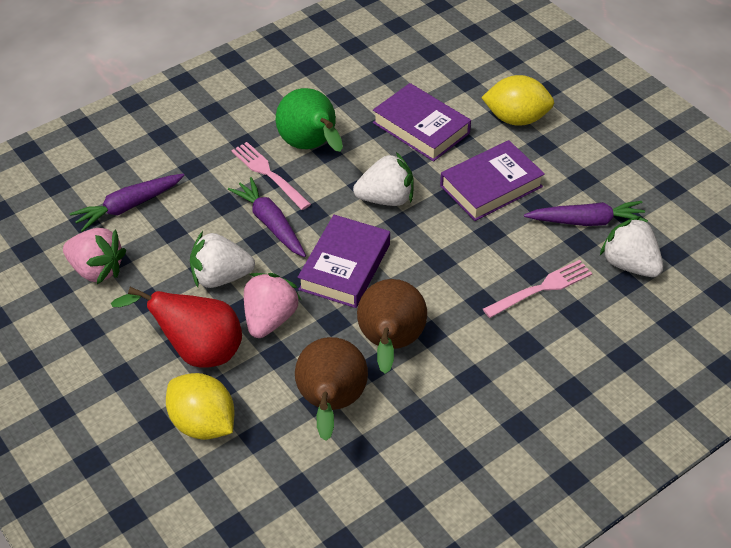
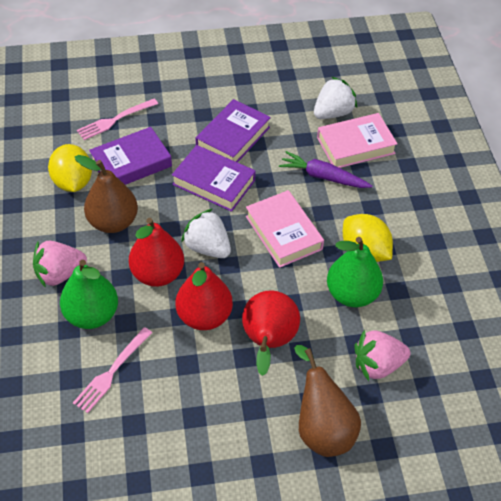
green pear: [276,88,343,152] = 1 -> [60,260,118,329] [327,237,383,307] = 2
pink book: none = 0 -> [246,190,324,268] [317,113,398,168] = 2
purple carrot: [70,173,185,232] [228,177,306,257] [524,201,648,226] = 3 -> [279,151,372,188] = 1
red pear: [111,287,242,368] = 1 -> [129,218,184,287] [175,262,233,330] [242,290,300,376] = 3
white strawberry: [190,231,255,288] [353,152,414,206] [600,216,663,277] = 3 -> [181,209,231,258] [314,77,357,119] = 2

